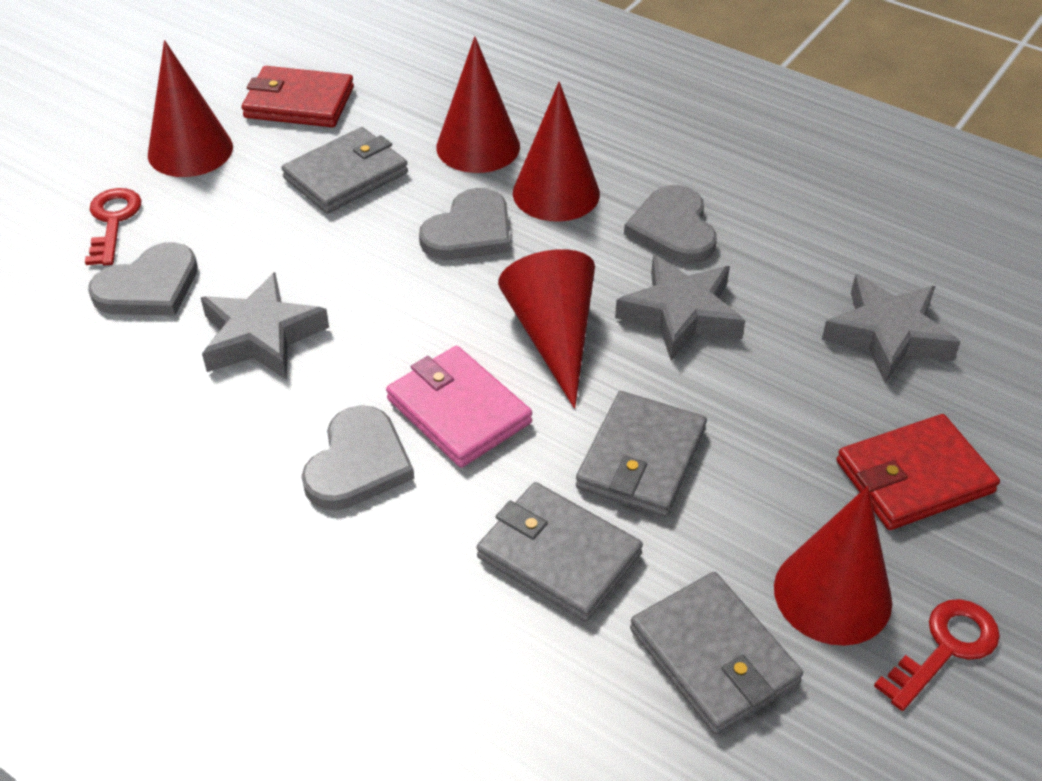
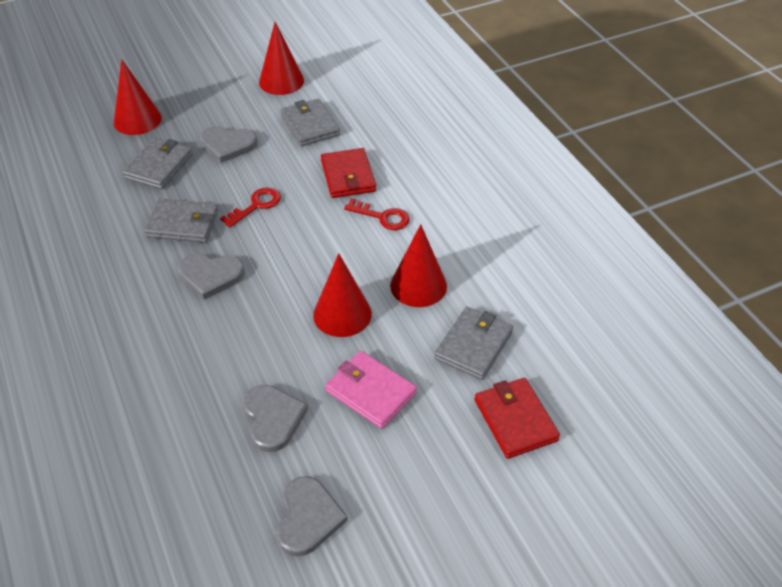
grey star: [201,272,329,380] [615,254,746,361] [822,274,960,384] = 3 -> none = 0
red cone: [148,40,233,177] [436,36,520,173] [498,249,595,409] [513,82,600,222] [774,486,892,646] = 5 -> [114,59,162,135] [259,22,304,95] [313,253,372,337] [390,224,447,307] = 4

